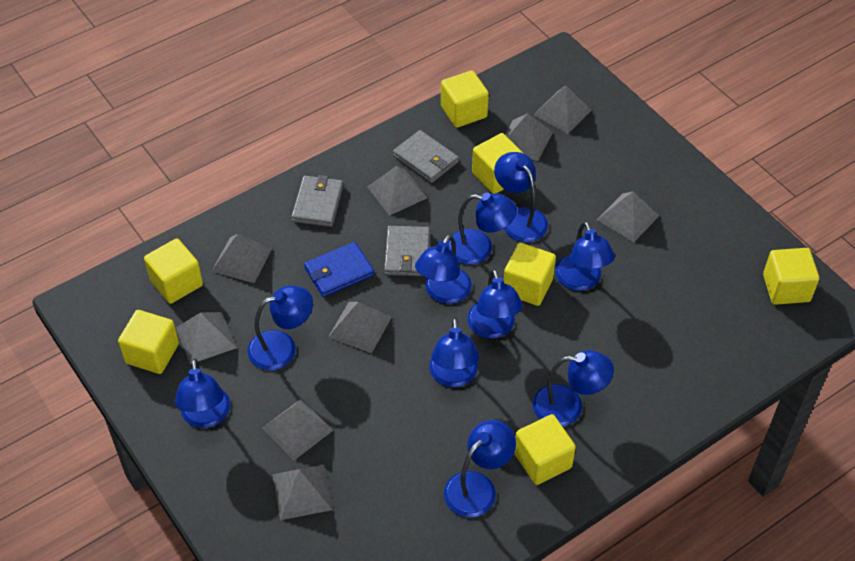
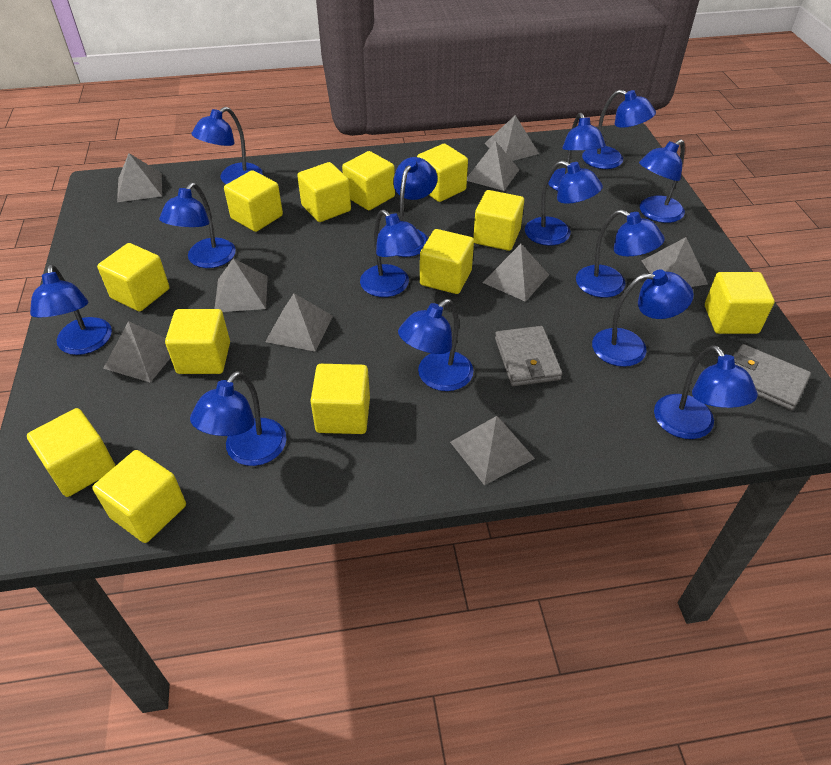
blue lamp: [175,359,230,428] [247,286,313,370] [415,234,472,304] [429,318,479,387] [444,420,516,518] [448,193,517,265] [467,269,523,339] [494,152,548,242] [533,350,614,426] [555,221,615,291] = 10 -> [30,264,112,355] [159,183,236,268] [190,371,286,466] [191,107,263,184] [360,210,424,297] [393,157,437,257] [398,299,473,391] [525,161,603,246] [548,113,606,191] [576,210,665,298] [582,90,656,169] [592,269,694,367] [639,140,685,223] [654,345,758,439] = 14
blue wallet: [304,242,374,297] = 1 -> none = 0
grey wallet: [291,175,343,227] [384,226,430,276] [393,130,459,183] = 3 -> [495,326,562,386] [733,344,811,410] = 2
yellow cube: [118,310,179,374] [144,238,203,304] [441,70,489,128] [472,133,524,193] [504,243,556,306] [514,414,576,485] [763,248,819,305] = 7 -> [27,408,115,497] [92,450,186,543] [97,243,169,312] [165,309,230,374] [224,170,283,232] [297,162,351,222] [310,364,370,434] [342,151,395,210] [417,144,468,202] [420,229,474,294] [473,190,524,251] [705,272,775,334] = 12

